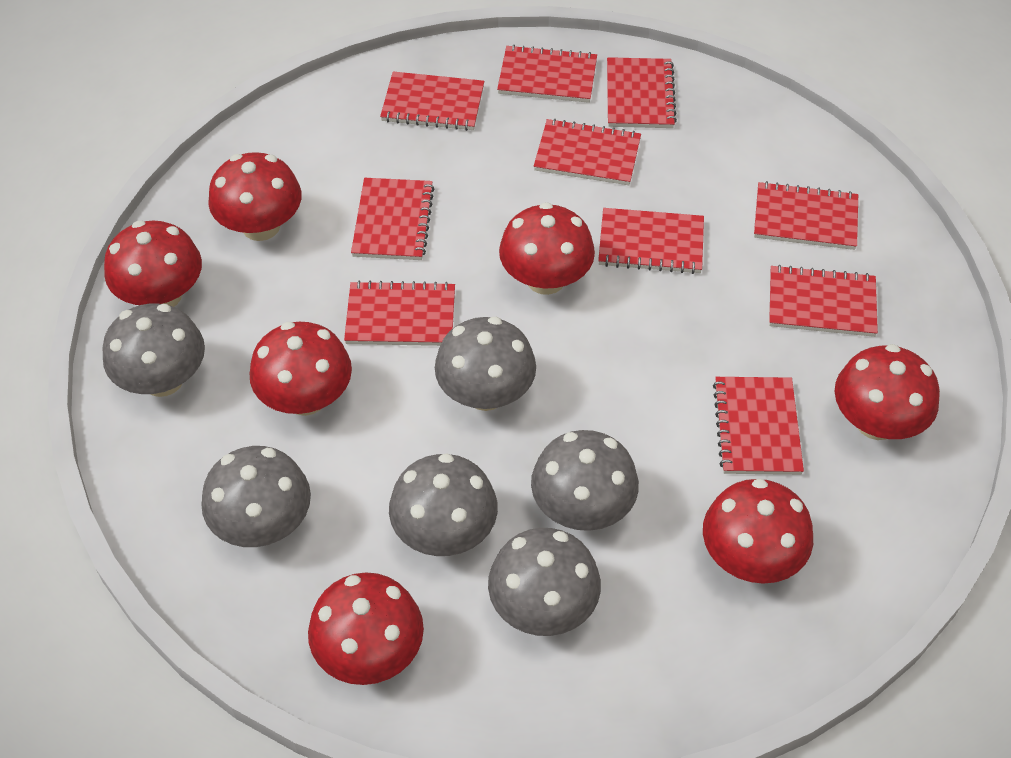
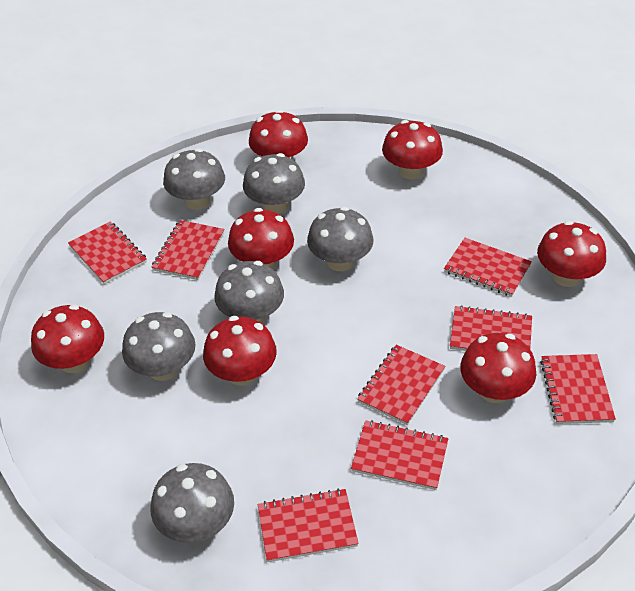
red notebook: [344,280,455,346] [351,178,434,260] [380,71,484,131] [497,45,597,103] [534,119,641,185] [598,208,704,274] [607,57,677,128] [713,377,804,475] [754,181,858,250] [769,265,878,337] = 10 -> [68,221,147,285] [152,220,225,280] [258,488,359,562] [351,420,448,490] [357,345,445,425] [444,238,532,297] [450,305,532,351] [540,354,616,424] = 8

